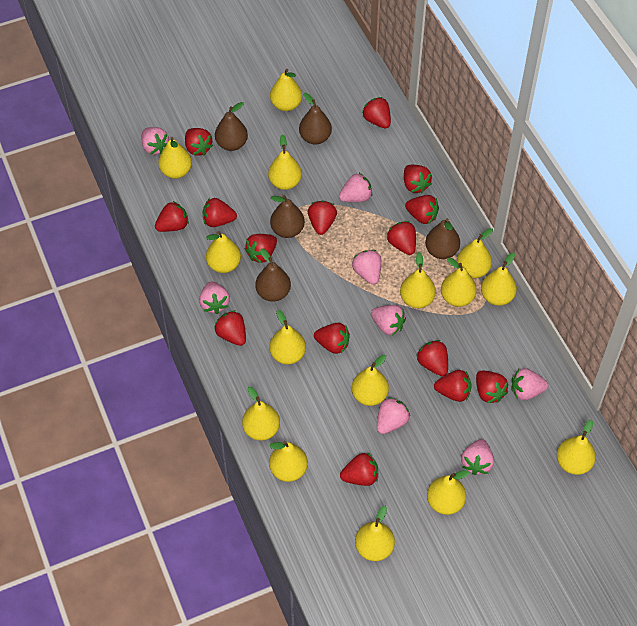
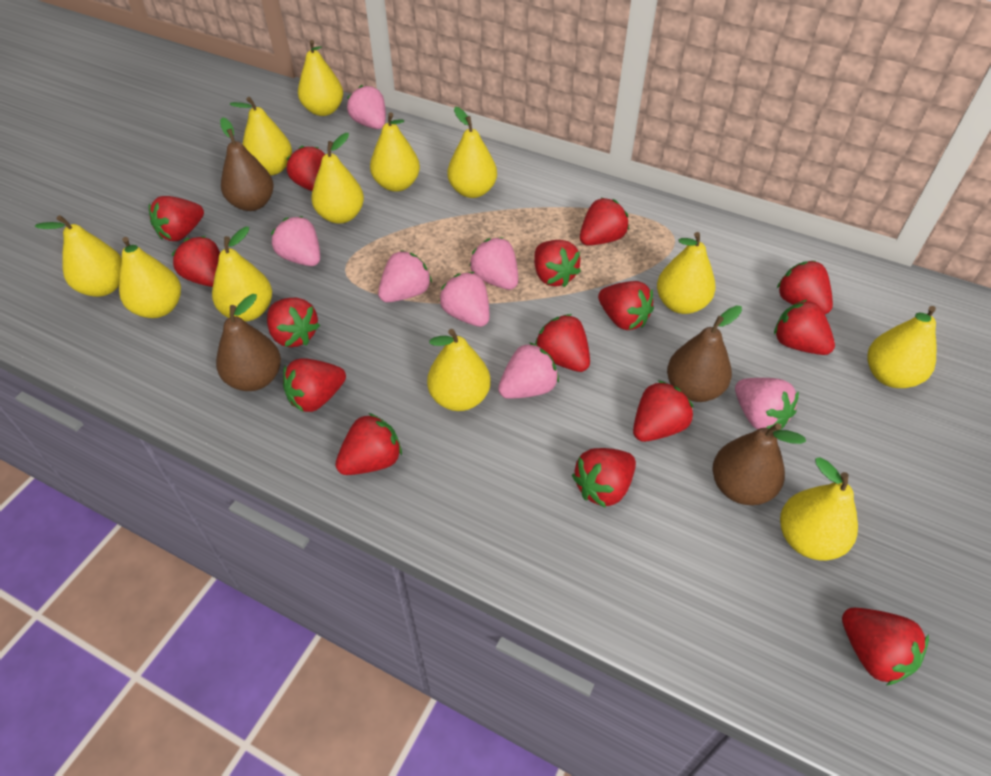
brown pear: [215,102,248,151] [255,249,291,302] [270,195,305,238] [299,93,332,144] [425,218,460,259] = 5 -> [216,294,281,391] [220,117,274,211] [667,305,742,402] [713,423,806,505] = 4
pink strawberry: [141,127,169,155] [199,281,230,314] [339,173,372,202] [352,250,381,284] [371,305,406,335] [377,397,410,434] [461,439,494,475] [512,368,548,400] = 8 -> [271,216,320,266] [347,85,386,129] [378,250,432,302] [439,272,489,327] [469,237,518,290] [498,342,559,399] [735,378,799,430] = 7
yellow pear: [158,137,192,179] [206,231,241,273] [242,387,280,441] [268,134,302,190] [269,310,306,364] [269,441,308,482] [270,69,302,111] [352,355,389,406] [355,506,395,561] [400,252,436,308] [427,470,469,515] [441,258,477,307] [457,228,493,278] [481,253,517,306] [557,420,596,475] = 15 -> [35,215,122,297] [119,237,181,318] [212,227,272,322] [230,97,292,176] [298,40,343,116] [311,133,364,224] [370,113,420,192] [427,329,491,411] [447,107,497,198] [657,232,716,314] [780,457,858,561] [868,306,936,388] = 12

